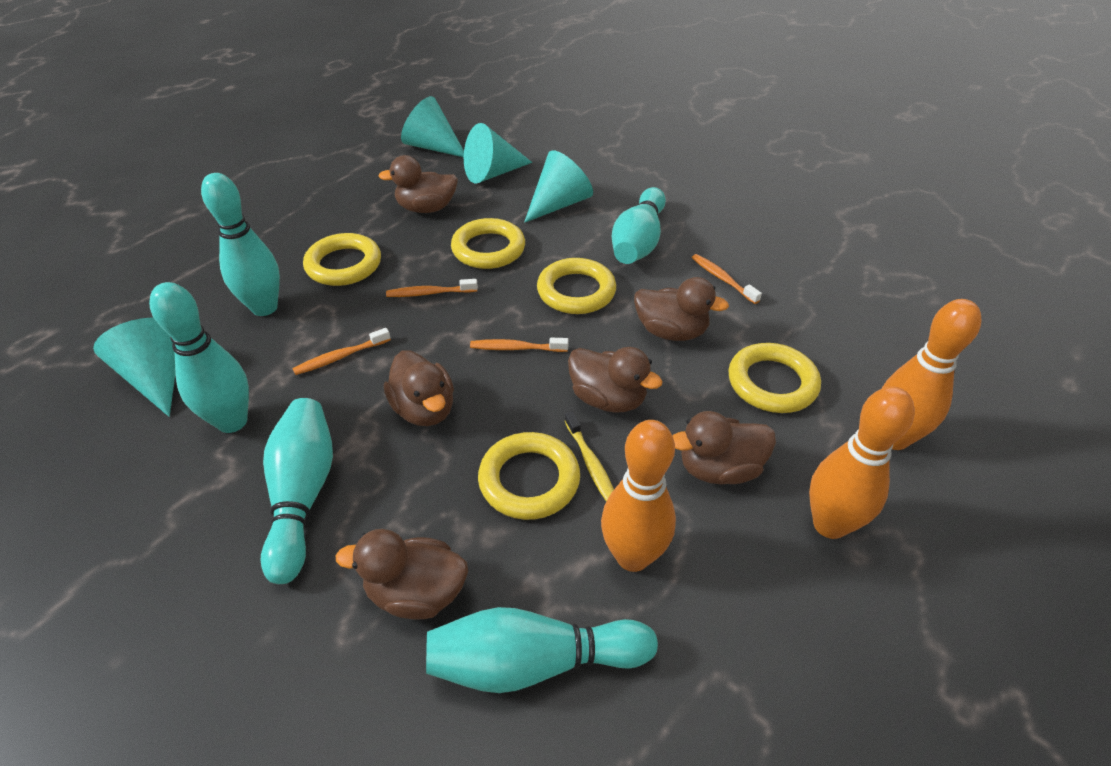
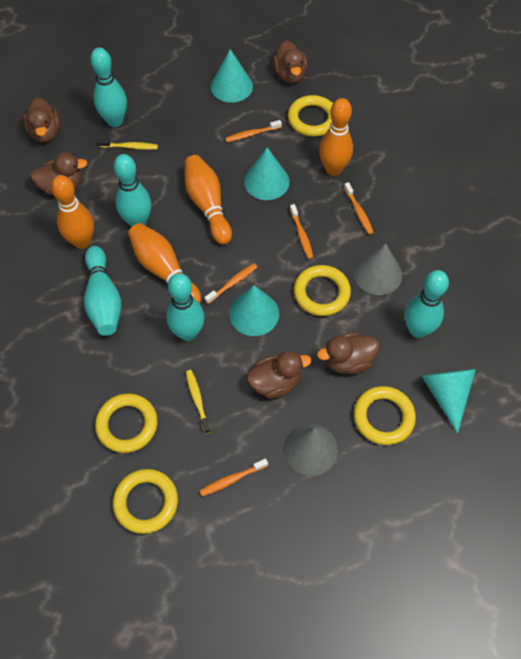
brown duck: [335,529,468,619] [378,155,458,213] [384,350,454,426] [568,347,663,413] [634,277,729,341] [673,411,776,484] = 6 -> [23,98,60,142] [30,152,87,195] [247,351,311,399] [273,40,307,83] [317,332,379,374] = 5
grey cone: none = 0 -> [284,424,338,476] [353,243,402,295] = 2
orange bowling pin: [601,420,676,572] [809,386,915,539] [881,299,982,450] = 3 -> [51,175,94,249] [128,223,201,304] [185,155,232,245] [319,98,353,176] = 4
orange toothbrush: [292,328,391,375] [386,279,478,297] [470,338,569,352] [692,254,762,304] = 4 -> [200,458,268,496] [204,263,257,304] [225,120,282,142] [290,204,314,259] [344,182,374,235] = 5
yellow toothbrush: [565,411,614,501] = 1 -> [98,139,158,150] [186,370,211,434] = 2

